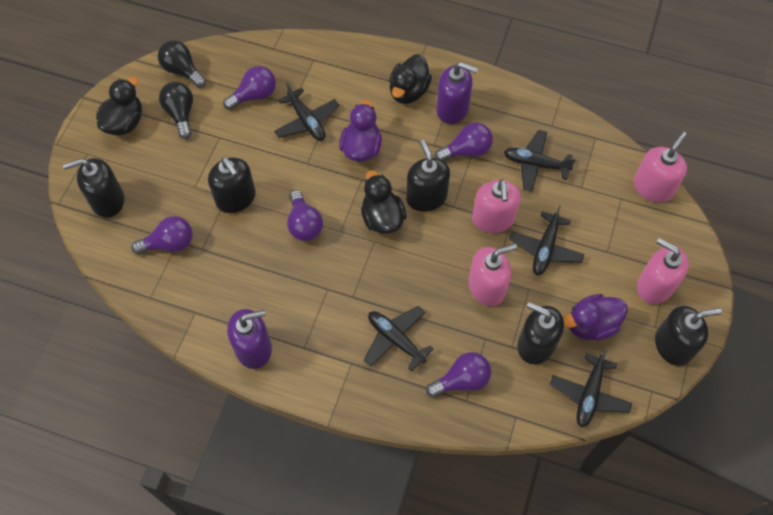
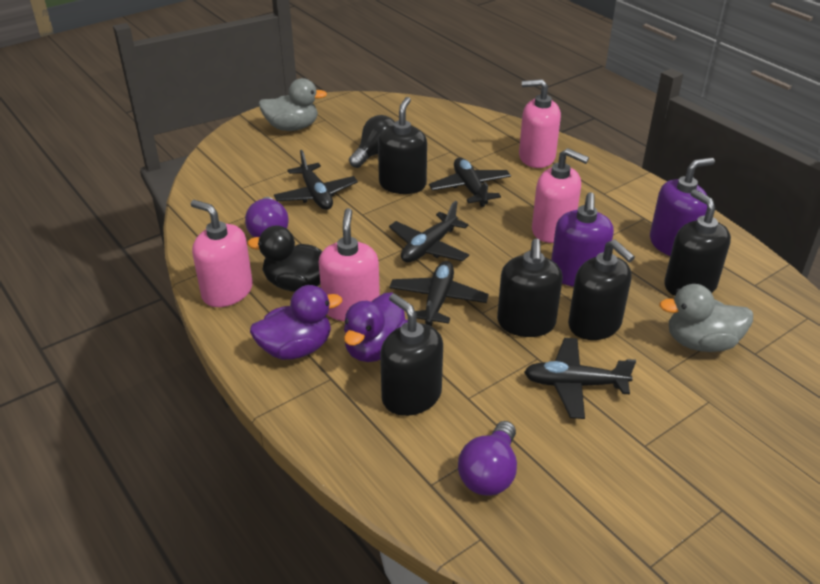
black duck: [96,77,142,135] [361,171,407,234] [389,54,432,104] = 3 -> [247,225,322,292] = 1
black light bulb: [158,40,206,88] [159,82,193,139] = 2 -> [349,115,395,168] = 1
grey duck: none = 0 -> [258,78,327,131] [659,284,753,352] = 2
purple light bulb: [131,216,193,254] [223,66,276,110] [287,190,323,241] [426,352,491,397] [435,122,493,161] = 5 -> [245,197,289,237] [458,421,517,495] = 2

